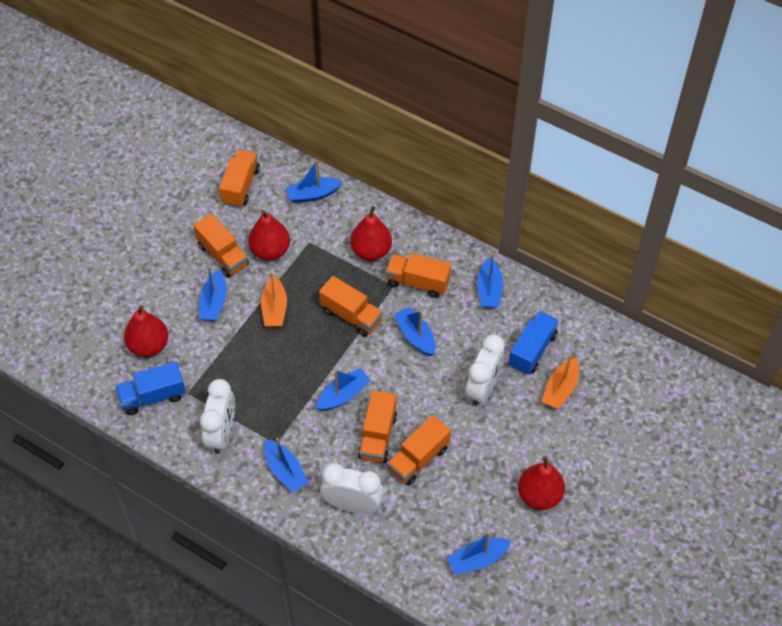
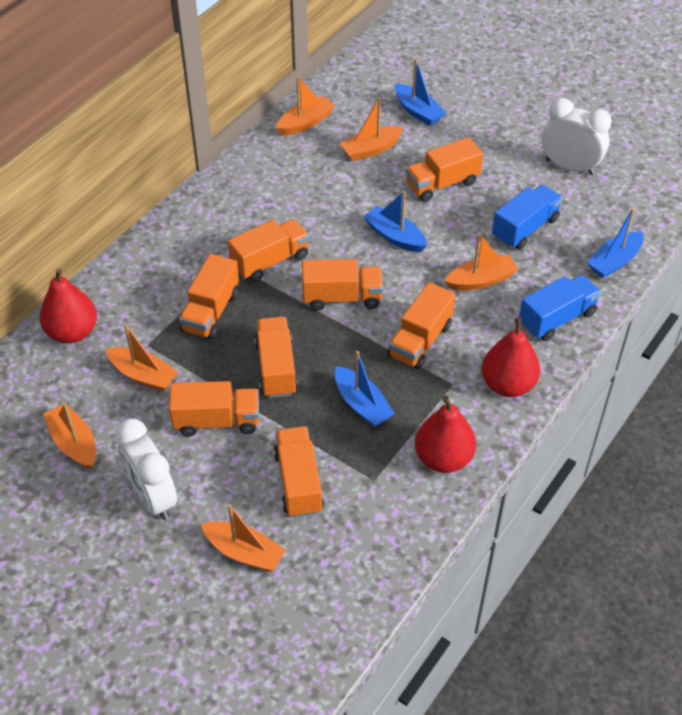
blue boat: [199,266,227,321] [264,438,309,493] [286,160,343,203] [316,368,371,411] [394,307,436,356] [447,532,511,575] [477,253,503,308] = 7 -> [335,351,395,427] [363,191,427,252] [394,58,446,126] [587,208,644,278] = 4
orange boat: [261,272,287,327] [541,354,579,409] = 2 -> [43,403,96,469] [106,324,178,391] [201,504,286,572] [276,76,335,136] [339,97,404,161] [445,233,518,291] = 6
orange truck: [193,213,249,278] [219,150,260,208] [319,276,383,337] [358,390,397,463] [386,253,451,298] [387,415,451,486] = 6 -> [169,381,259,436] [179,254,239,340] [228,219,309,282] [255,317,298,398] [274,426,324,518] [302,259,383,311] [388,282,455,370] [405,137,483,202] = 8
red pear: [124,305,168,357] [248,210,290,260] [350,206,392,261] [518,456,565,510] = 4 -> [39,268,97,343] [415,396,476,473] [482,317,540,397] = 3
white clock: [200,379,235,454] [320,463,384,514] [465,335,505,406] = 3 -> [115,419,177,520] [542,98,612,175] = 2

